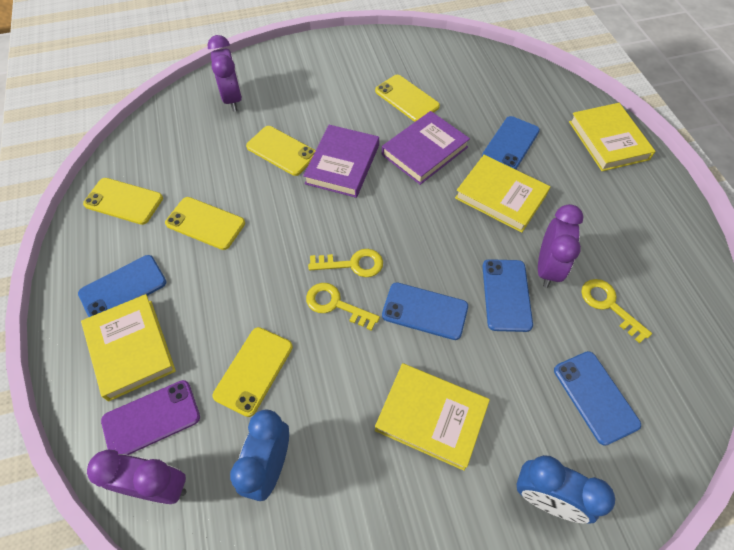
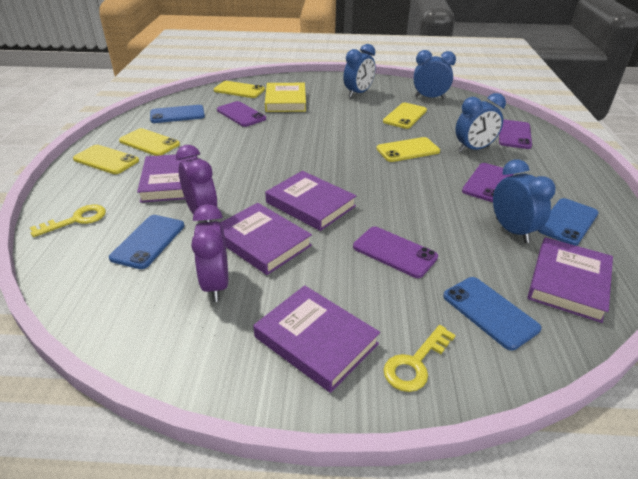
blue clock: [230,410,289,501] [517,455,615,524] = 2 -> [343,44,376,97] [414,50,456,99] [455,93,506,152] [493,159,555,243] = 4
blue phone: [78,255,167,317] [382,282,468,340] [482,116,540,169] [482,259,533,332] [554,351,641,446] = 5 -> [109,215,184,269] [150,105,205,123] [443,277,541,350] [537,198,599,246] = 4
purple book: [303,125,379,198] [382,111,470,185] = 2 -> [137,154,197,203] [221,203,312,275] [253,285,380,393] [265,171,356,231] [527,237,613,323] = 5
purple clock: [87,450,186,504] [207,35,242,112] [538,204,583,288] = 3 -> [176,145,218,222] [191,204,228,302] = 2
purple phone: [101,380,200,455] = 1 -> [217,101,266,127] [353,227,438,278] [462,163,513,202] [499,119,532,149] = 4
yellow book: [81,294,176,401] [375,363,490,471] [455,155,551,233] [569,103,655,171] = 4 -> [265,83,306,112] = 1
yellow key: [306,283,380,331] [308,249,383,277] [581,279,652,343] = 3 -> [30,205,106,237] [383,325,456,392] = 2

